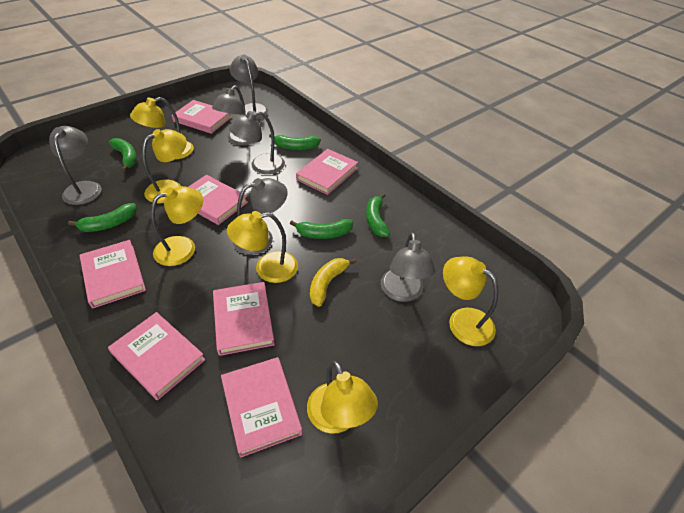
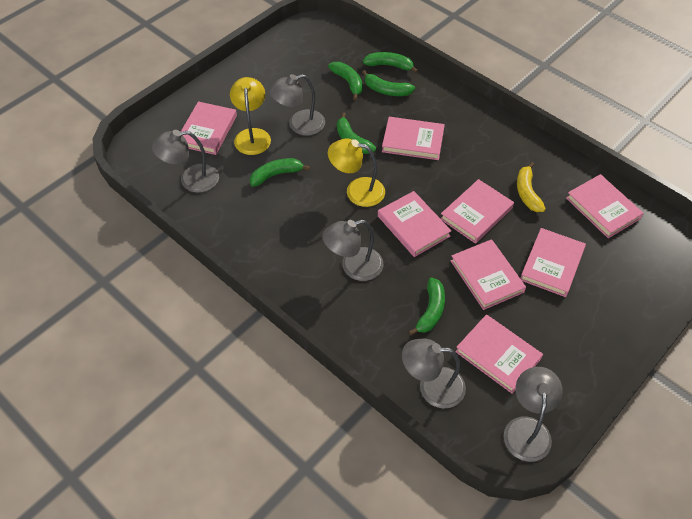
green banana: [68,203,137,232] [109,138,137,172] [269,134,321,150] [290,219,353,239] [366,193,390,237] = 5 -> [250,158,310,187] [328,62,363,100] [337,112,376,154] [362,70,415,96] [363,52,418,73] [409,278,445,335] = 6
grey lamp: [49,126,102,205] [212,85,254,145] [229,111,285,174] [230,54,268,119] [233,178,288,255] [381,232,435,302] = 6 -> [152,130,219,193] [269,74,325,136] [322,220,383,281] [402,339,466,408] [504,367,563,462] = 5
pink book: [80,240,146,308] [108,312,205,400] [172,100,232,134] [188,175,248,225] [213,282,275,356] [221,357,302,458] [296,149,358,195] = 7 -> [181,101,237,155] [378,191,451,257] [382,117,445,160] [440,179,514,244] [451,239,526,310] [455,314,543,393] [520,228,586,297] [566,174,644,238] = 8
yellow lamp: [130,97,194,159] [142,129,187,203] [151,186,203,266] [227,211,298,283] [307,361,378,434] [443,256,498,346] = 6 -> [230,77,271,155] [328,138,385,207] = 2

